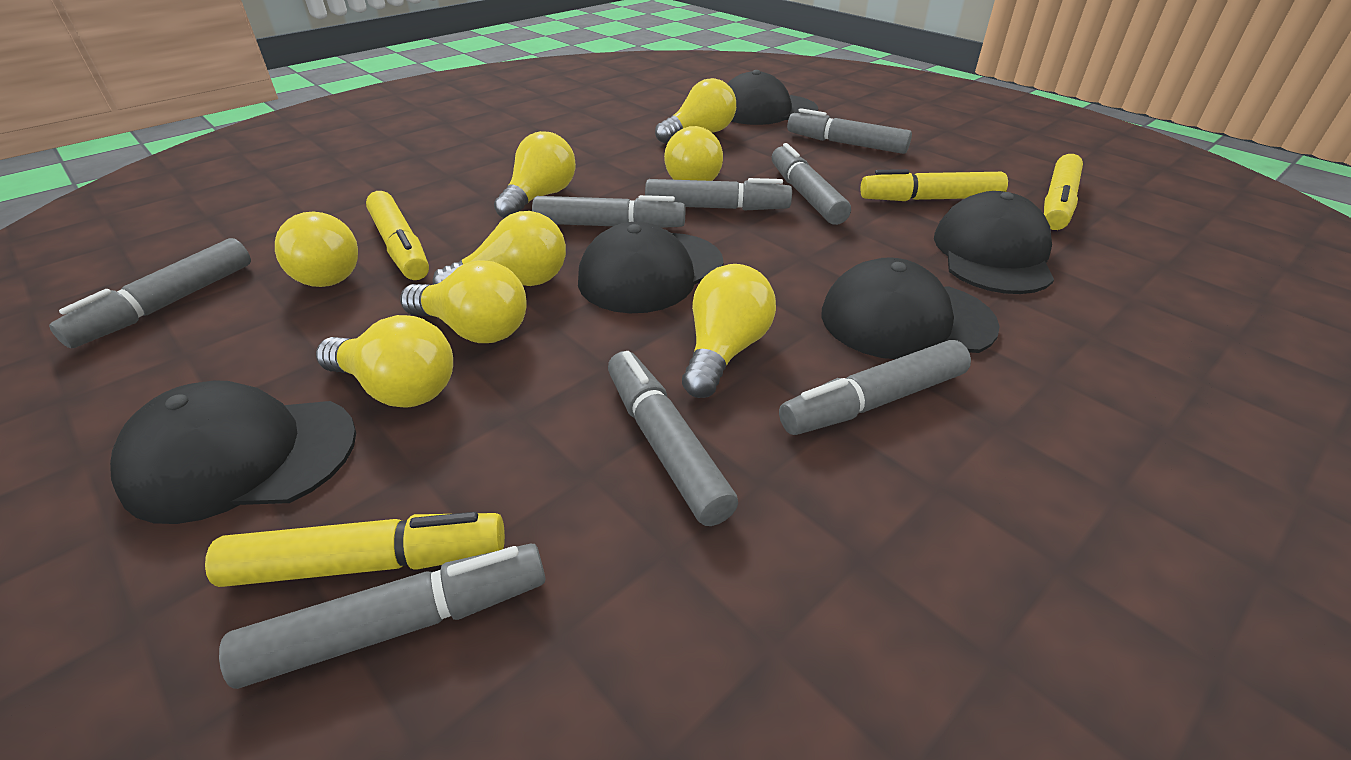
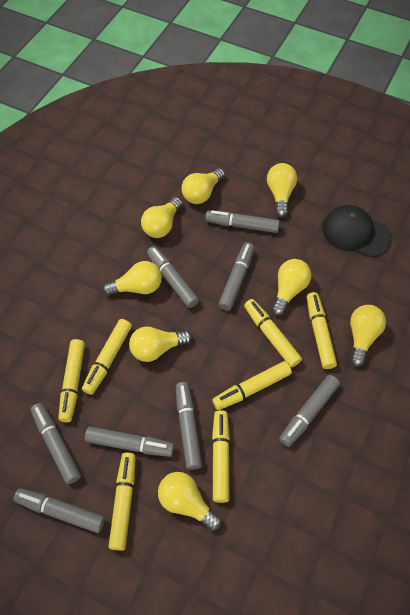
black cap: [110,380,356,524] [578,222,724,313] [727,70,818,125] [822,257,1000,359] [934,191,1054,294] = 5 -> [322,205,391,257] = 1
yellow marker: [205,512,505,587] [366,191,429,280] [860,169,1008,201] [1044,154,1083,230] = 4 -> [58,339,85,422] [82,319,132,395] [108,452,136,551] [212,361,292,410] [212,410,230,503] [244,299,302,367] [307,292,337,369] = 7

